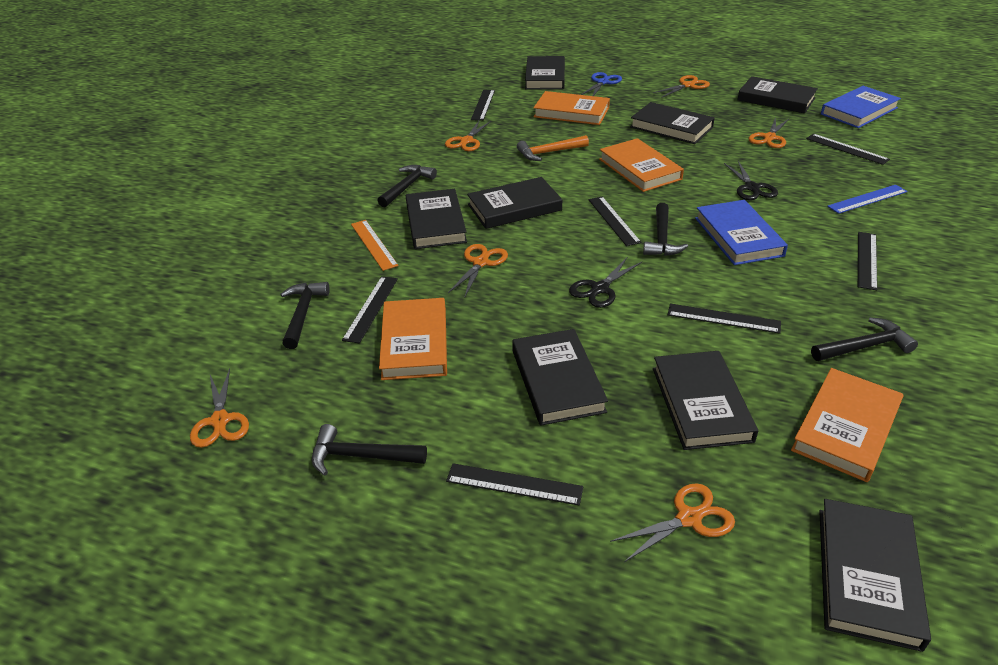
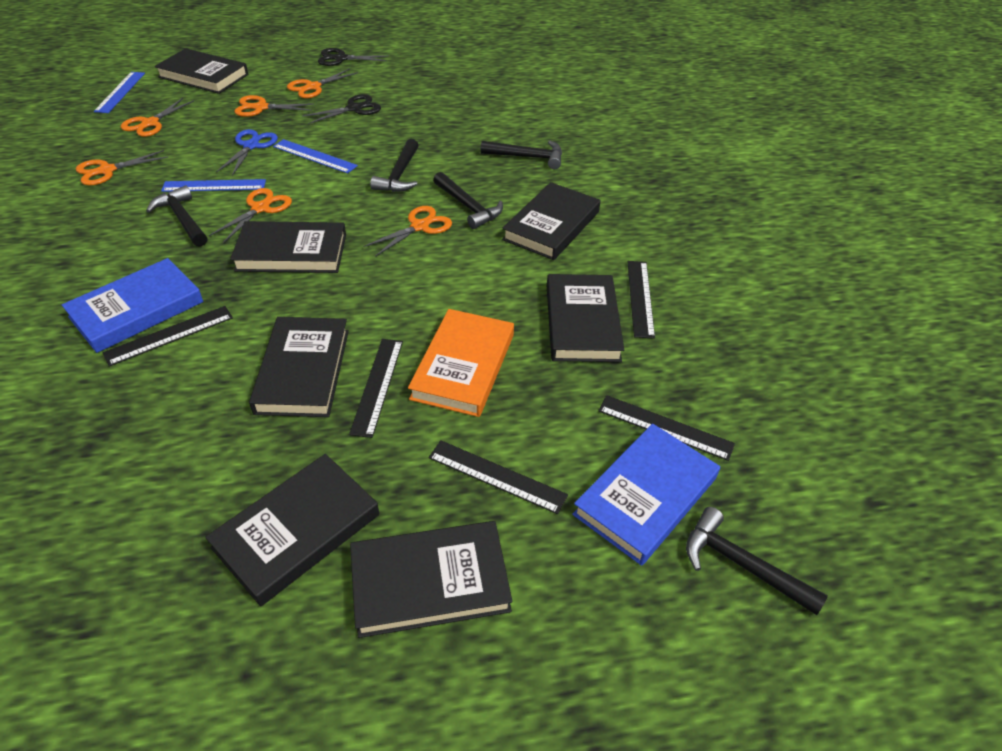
black book: [406,189,467,249] [467,177,562,229] [512,329,608,426] [525,56,565,90] [630,102,715,144] [653,351,758,450] [737,76,818,113] [819,499,931,652] = 8 -> [155,48,248,94] [205,454,379,606] [230,221,346,273] [249,317,349,417] [350,521,512,638] [502,182,601,260] [547,274,624,362] = 7
black ruler: [342,276,398,343] [446,463,583,505] [471,90,495,121] [589,197,641,246] [668,303,781,334] [806,134,890,165] [858,232,877,290] = 7 -> [103,306,233,366] [349,339,403,438] [429,440,568,514] [598,395,735,461] [628,261,655,339] = 5
blue ruler: [827,185,908,214] = 1 -> [94,72,145,113] [161,179,266,192] [273,139,358,174] = 3
orange book: [379,298,447,380] [533,91,610,125] [599,138,684,192] [791,368,903,482] = 4 -> [408,309,514,417] = 1
orange hammer: [517,135,589,161] = 1 -> none = 0
orange ruler: [351,220,399,271] = 1 -> none = 0

